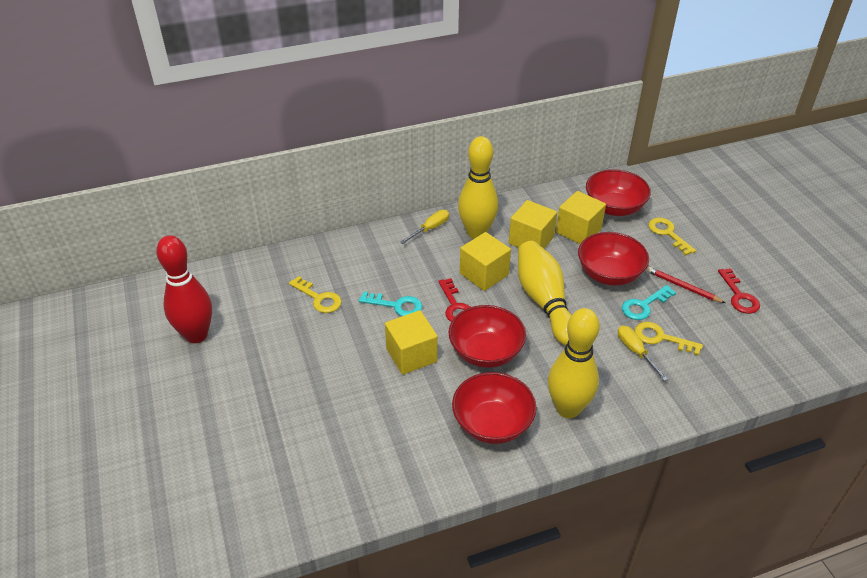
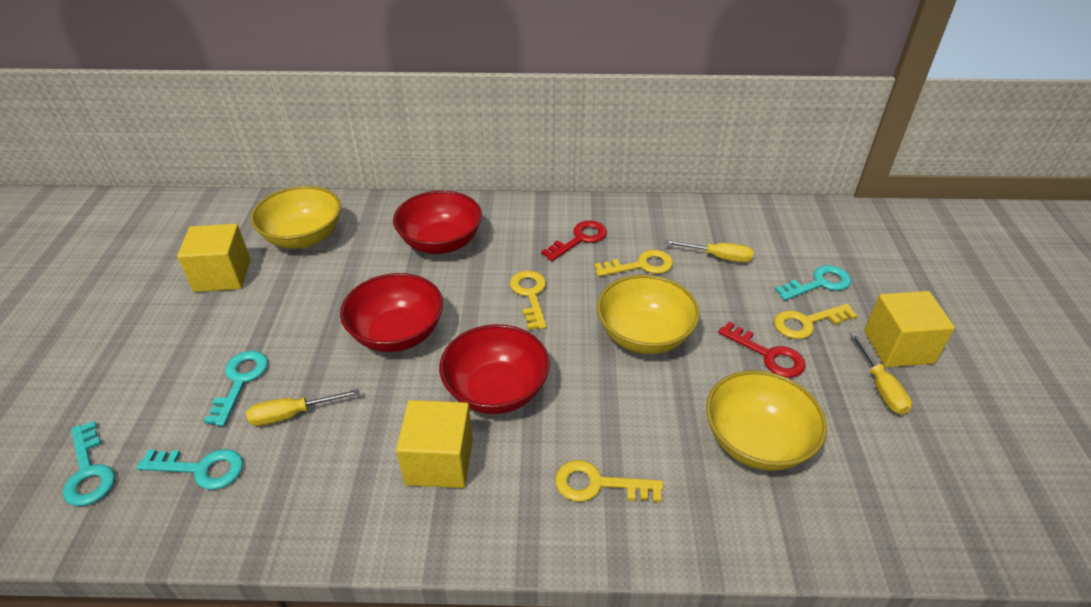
red bowl: [449,305,526,368] [452,372,536,444] [578,232,649,286] [586,169,651,216] = 4 -> [340,273,443,352] [393,191,482,254] [439,324,550,414] = 3
red bowling pin: [156,235,212,343] = 1 -> none = 0
red pencil: [647,267,725,303] = 1 -> none = 0
turquoise key: [359,292,422,316] [622,285,676,320] = 2 -> [63,421,115,506] [136,449,243,490] [204,351,268,426] [775,265,851,300] = 4
yellow bowl: none = 0 -> [251,186,341,249] [597,275,700,354] [706,370,827,471] = 3
yellow bowling pin: [458,136,498,239] [518,241,572,346] [548,308,600,418] = 3 -> none = 0
yellow cube: [385,310,438,375] [460,232,511,291] [509,200,557,249] [556,191,606,244] = 4 -> [177,224,250,292] [396,400,473,488] [864,291,955,367] = 3
yellow key: [289,276,342,313] [635,322,703,356] [648,218,696,256] = 3 -> [510,271,547,330] [555,460,663,502] [594,250,673,277] [774,304,858,339] = 4
yellow screwdriver: [400,210,449,244] [618,326,668,381] = 2 -> [246,389,360,426] [665,240,753,263] [850,333,912,415] = 3

